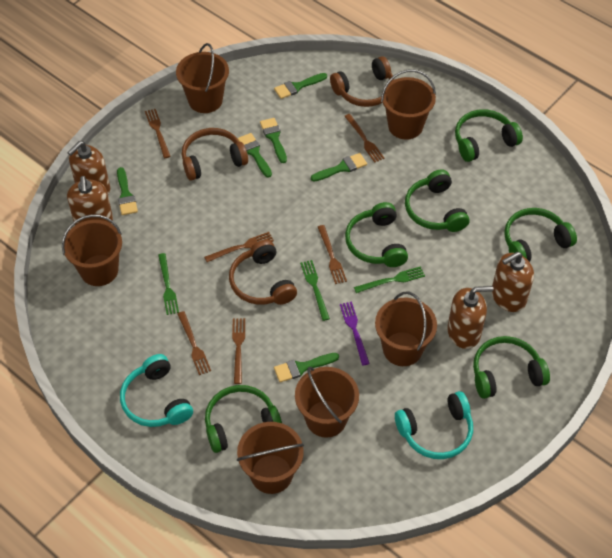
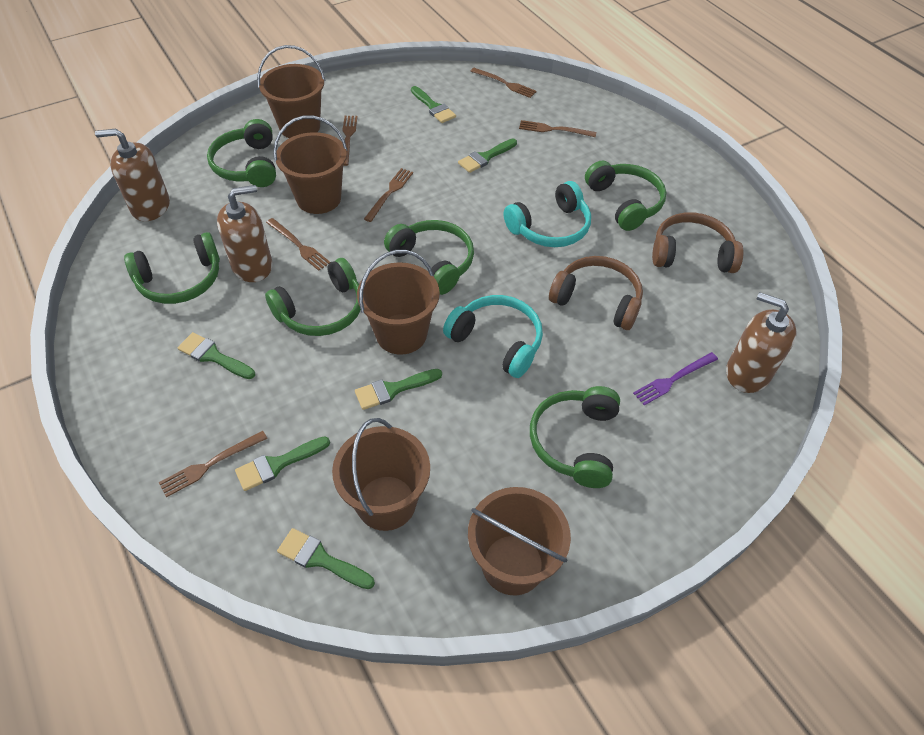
brown bucket: [62,214,122,286] [176,43,229,113] [237,422,304,494] [295,367,359,438] [375,291,437,366] [381,70,436,140] = 6 -> [257,45,326,138] [273,115,347,214] [332,418,430,531] [357,250,440,355] [468,487,571,595] = 5
brown headphones: [182,128,248,181] [229,239,297,305] [330,56,394,107] = 3 -> [549,256,643,330] [652,212,744,273] = 2
brown soap dispenser: [67,141,110,194] [67,176,113,225] [447,286,493,349] [492,252,534,312] = 4 -> [95,129,170,221] [217,185,273,282] [726,292,797,393] = 3
green fork: [158,253,179,315] [300,260,330,321] [354,266,425,293] = 3 -> none = 0

